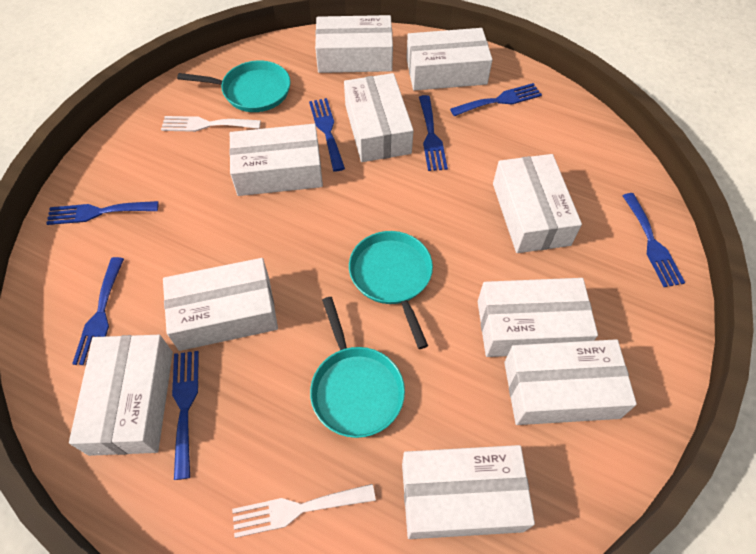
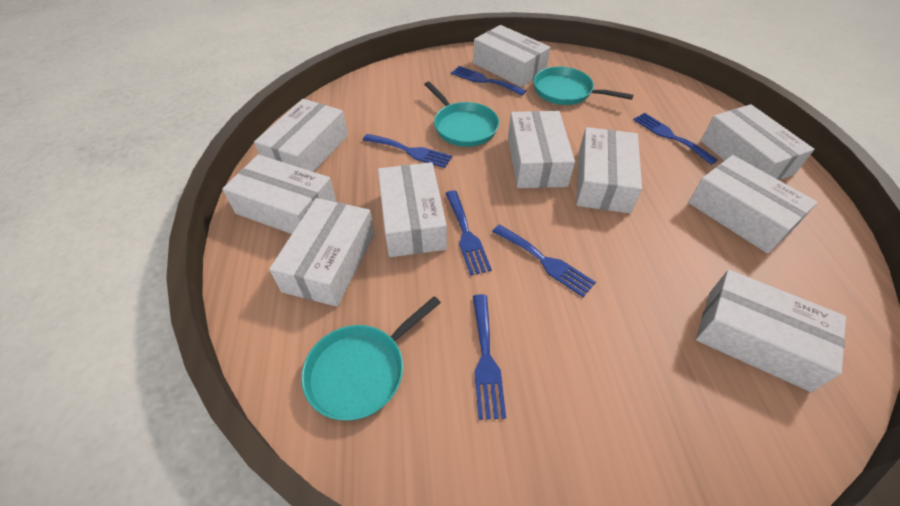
blue fork: [46,201,159,225] [72,257,124,365] [172,351,199,480] [309,98,345,172] [419,95,448,171] [450,83,542,116] [622,193,685,287] = 7 -> [363,134,452,168] [445,190,492,276] [451,66,526,96] [473,294,506,420] [492,224,596,297] [633,113,718,165] = 6
white fork: [161,116,261,132] [232,484,376,538] = 2 -> none = 0

